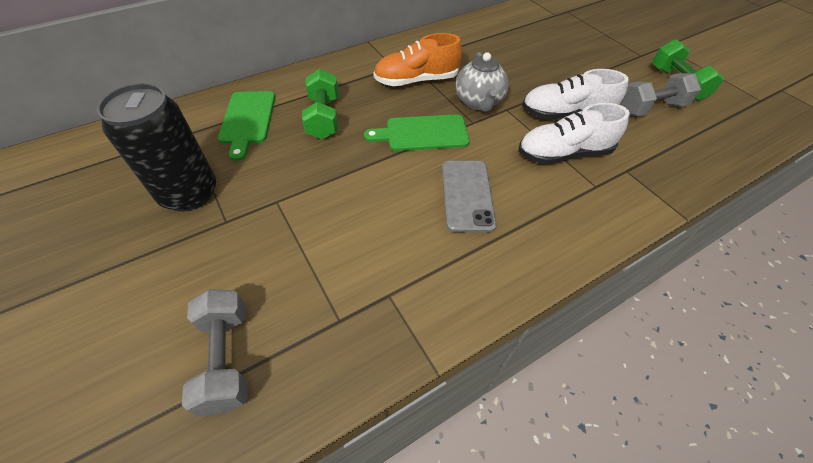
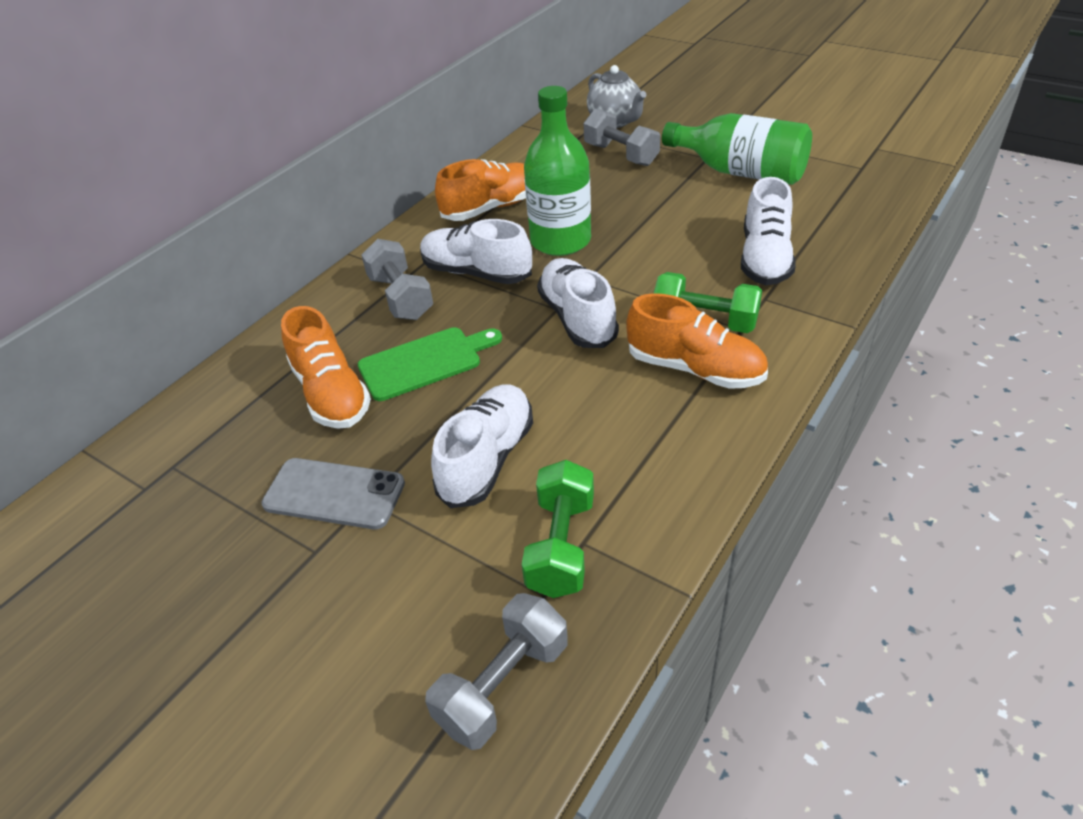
black can: [97,83,216,212] = 1 -> none = 0
green bottle: none = 0 -> [524,86,591,256] [662,113,812,185] = 2
green cutting board: [218,91,275,161] [364,114,470,151] = 2 -> [358,327,502,401] = 1
grey dumbbell: [182,289,248,416] [621,73,701,116] = 2 -> [361,239,433,320] [425,593,568,750] [584,109,660,166] = 3
orange shoe: [373,33,462,86] = 1 -> [281,306,371,429] [435,159,526,221] [626,293,768,389] = 3
white shoe: [518,103,630,164] [522,69,629,119] = 2 -> [420,219,532,284] [431,384,533,508] [537,258,619,348] [741,177,796,285] = 4

